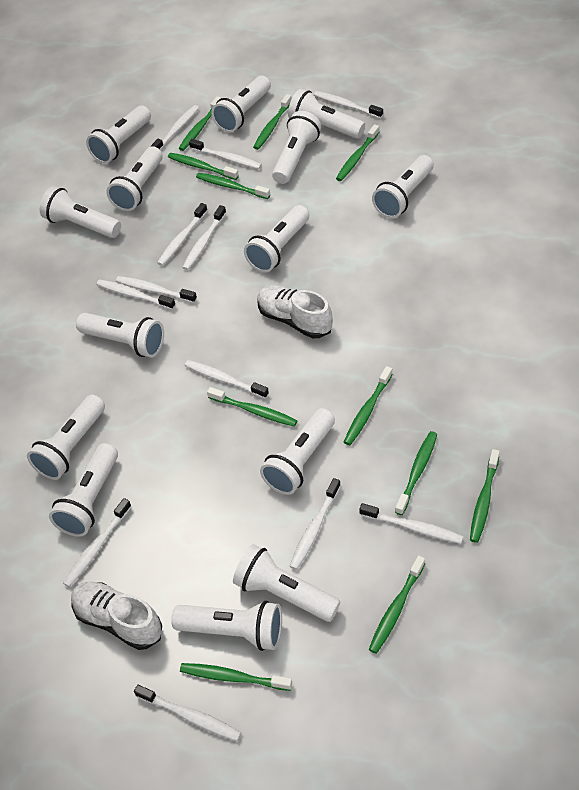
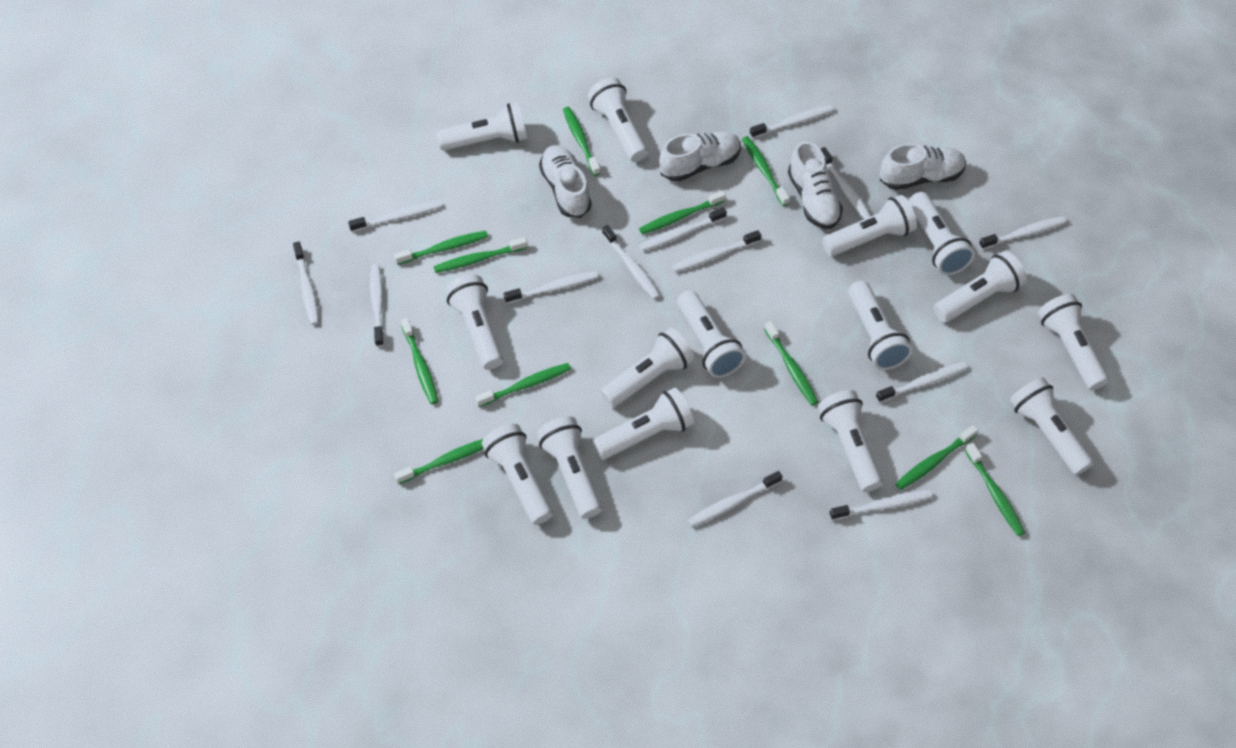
white flashlight: [27,395,105,480] [40,186,121,238] [49,443,118,537] [76,313,164,358] [86,105,151,164] [106,146,163,211] [171,601,282,651] [211,76,271,132] [233,544,340,622] [244,205,309,272] [260,408,335,495] [272,111,321,184] [288,89,365,139] [372,155,434,218] = 14 -> [437,103,527,150] [445,274,503,370] [482,424,553,525] [537,416,602,519] [588,78,648,162] [593,387,694,459] [600,328,694,408] [677,290,746,378] [818,390,883,492] [822,195,917,256] [848,281,912,370] [909,192,975,275] [933,251,1027,323] [1010,377,1094,475] [1038,294,1109,390] = 15
white shoe: [71,582,162,650] [257,285,333,338] = 2 -> [539,145,592,218] [659,131,741,182] [788,141,843,229] [880,144,966,190] = 4
white toothbrush: [63,498,132,587] [96,279,175,310] [116,276,197,303] [134,685,241,741] [150,105,199,151] [157,203,208,266] [182,205,226,270] [185,360,269,399] [189,139,262,169] [289,478,341,570] [314,91,383,118] [359,503,463,544] = 12 -> [293,242,319,325] [348,200,442,232] [370,264,384,347] [504,271,598,304] [602,225,660,299] [639,207,727,251] [672,230,761,272] [688,471,783,527] [750,105,833,139] [820,147,871,219] [829,490,932,520] [876,362,968,403] [979,216,1066,249] = 13

